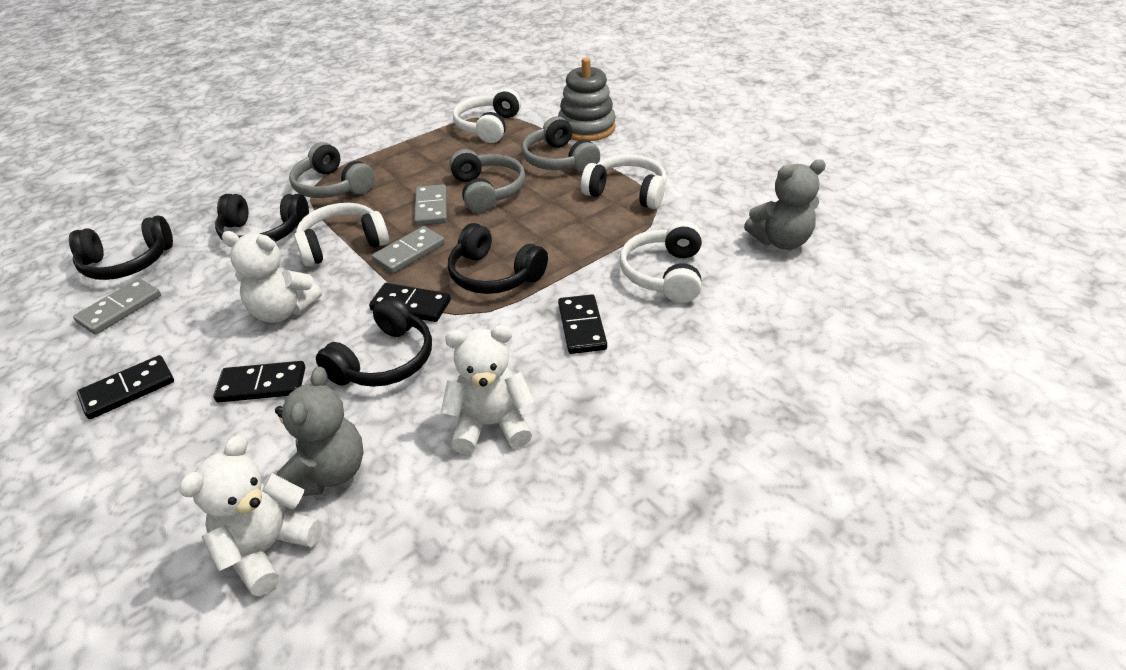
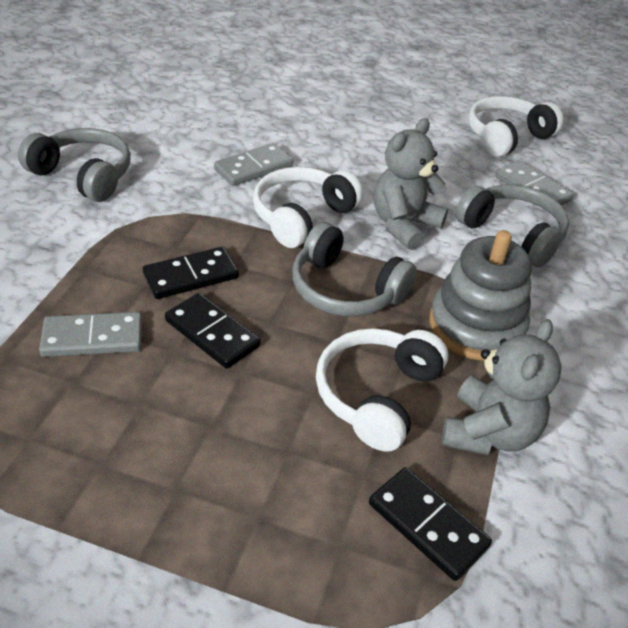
black domino: [77,355,174,419] [213,361,305,403] [369,283,451,322] [558,294,607,354] = 4 -> [143,247,239,299] [165,293,261,369] [369,467,492,581] = 3
black headphones: [69,216,173,280] [215,194,309,241] [316,296,432,387] [448,223,548,294] = 4 -> none = 0
white headphones: [294,203,389,266] [453,88,521,143] [581,154,667,209] [620,221,702,303] = 4 -> [253,167,363,248] [316,328,448,451] [468,96,564,157] = 3
white teddy bear: [179,435,322,596] [222,231,322,323] [440,325,534,454] = 3 -> none = 0

